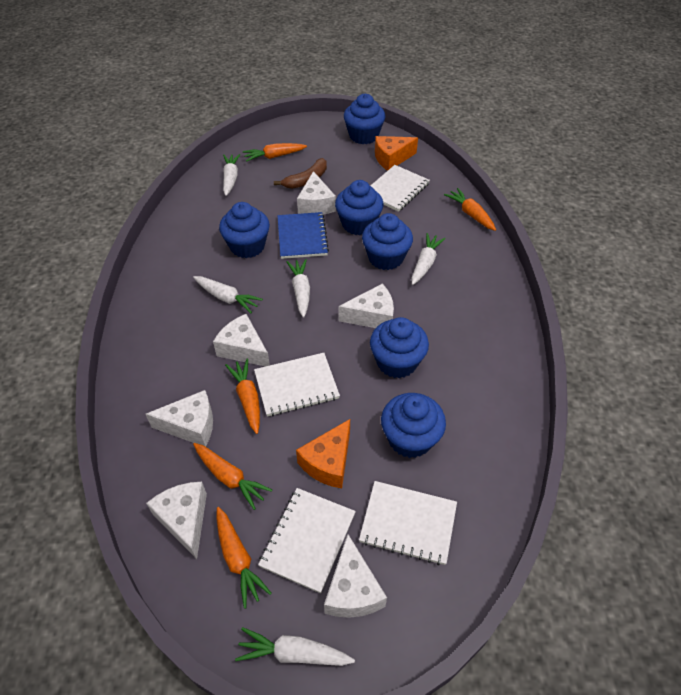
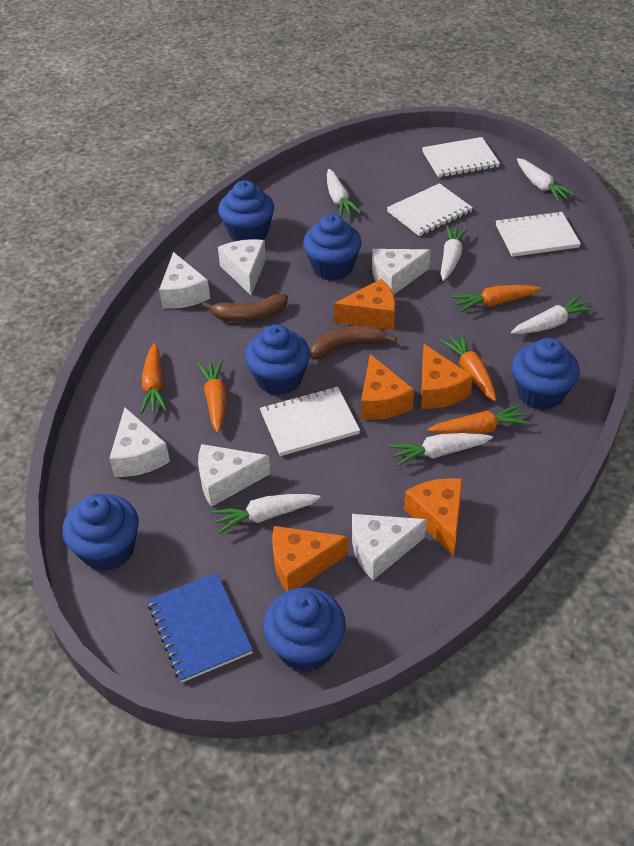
brown banana: [274,158,327,189] = 1 -> [202,294,288,322] [310,325,397,359] = 2
orange cheese: [296,419,350,488] [375,136,418,171] = 2 -> [272,526,348,591] [334,279,395,330] [361,354,414,420] [404,478,463,556] [421,344,473,409] = 5
white carrot: [193,276,263,313] [223,154,241,196] [235,627,355,666] [286,259,310,318] [412,233,446,285] = 5 -> [212,494,321,534] [327,169,361,217] [389,433,493,467] [441,225,468,281] [511,295,595,334] [517,158,575,202] = 6

